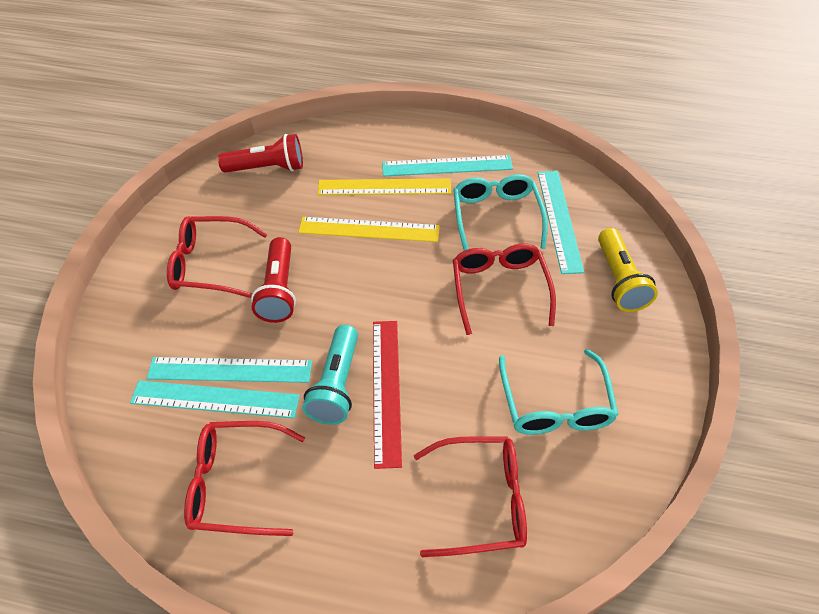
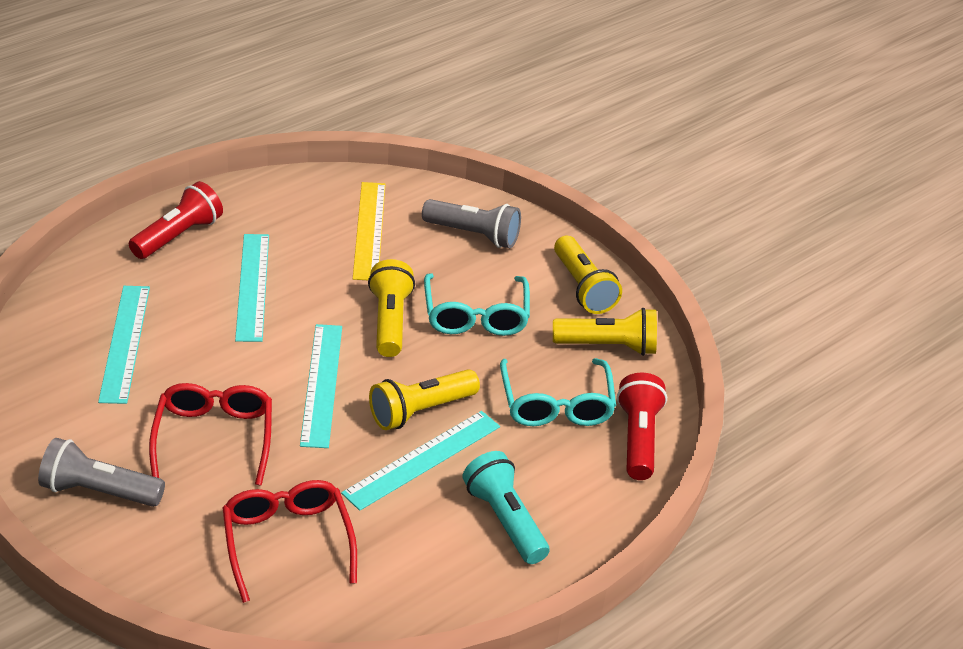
grey flashlight: none = 0 -> [38,438,165,507] [422,199,521,248] = 2
red glasses: [167,216,268,298] [184,421,305,536] [414,436,527,557] [453,244,556,335] = 4 -> [149,383,272,486] [223,480,357,603] = 2
red ruler: [373,321,402,469] = 1 -> none = 0
yellow flashlight: [598,228,658,312] = 1 -> [368,259,415,357] [369,369,480,430] [553,308,657,356] [554,235,622,314] = 4
yellow ruler: [298,217,440,242] [318,179,451,195] = 2 -> [353,182,385,280] = 1

